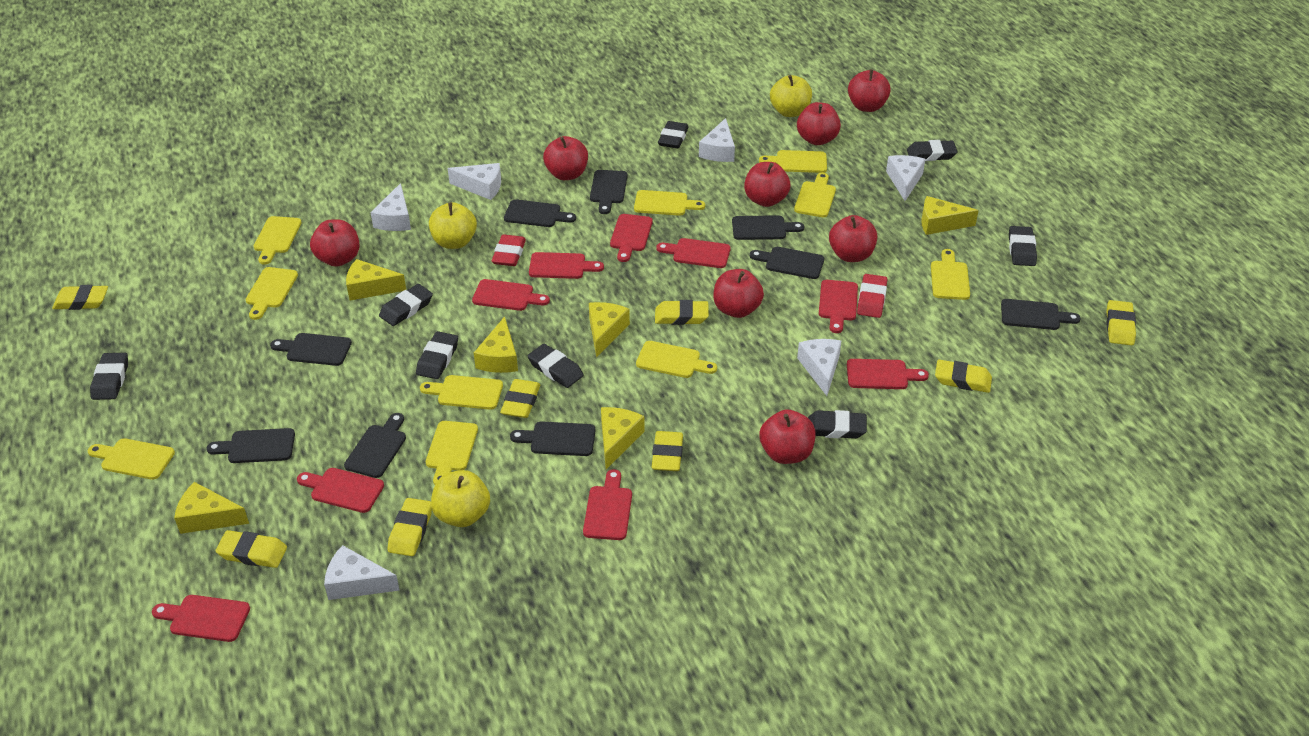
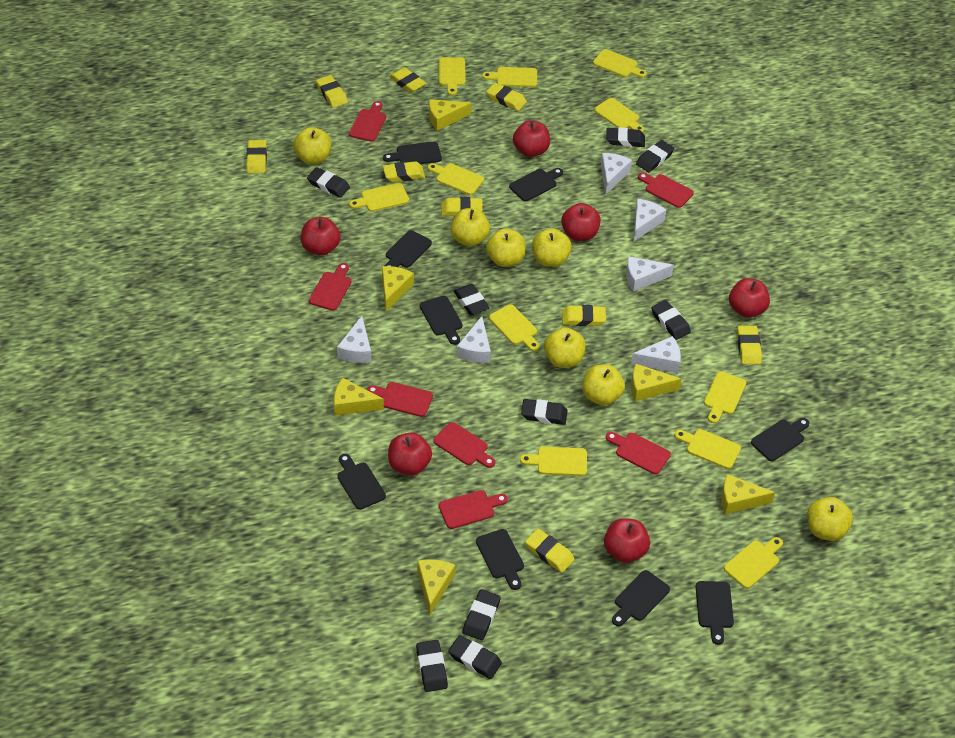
black eraser: [90,353,128,400] [379,284,433,326] [416,331,458,379] [528,344,584,388] [658,121,689,148] [808,410,867,439] [907,140,958,161] [1009,226,1037,266] = 8 -> [307,167,350,198] [416,640,448,692] [448,635,502,679] [453,284,489,315] [462,589,501,640] [521,399,568,425] [606,127,645,147] [636,140,674,172] [651,300,691,340] = 9
red apple: [310,219,359,267] [543,136,588,180] [713,269,764,318] [744,162,790,207] [759,409,816,464] [797,102,841,145] [829,215,877,262] [848,69,891,112] = 8 -> [301,217,341,256] [388,432,432,475] [513,120,550,157] [561,203,601,241] [604,518,650,563] [729,278,770,318] = 6
red cutting board: [152,595,250,642] [297,468,384,513] [472,279,550,311] [529,252,604,279] [583,469,632,540] [610,214,653,262] [656,238,731,268] [819,280,858,333] [847,359,929,389] = 9 -> [309,263,351,311] [349,101,386,142] [367,382,433,417] [433,422,495,468] [439,490,508,529] [606,432,671,474] [638,172,694,208] = 7
red eraser: [491,235,526,266] [857,274,887,318] = 2 -> none = 0
yellow apple: [429,202,477,249] [431,470,490,527] [770,75,812,117] = 3 -> [293,127,331,164] [451,208,490,246] [486,228,526,267] [532,228,572,267] [544,327,586,368] [582,364,625,406] [807,497,853,541] = 7
yellow cutting board: [88,438,175,480] [246,267,298,320] [254,216,302,265] [420,375,503,410] [426,421,478,485] [634,190,705,216] [636,341,717,378] [759,150,827,173] [794,173,836,217] [931,249,970,300] = 10 -> [349,183,409,212] [428,163,484,195] [439,57,466,96] [482,67,537,87] [489,304,540,351] [520,447,587,476] [593,49,647,78] [594,98,644,133] [674,429,741,469] [704,371,746,423] [724,537,783,589] = 11
yellow eraser: [52,285,108,310] [216,530,287,568] [388,498,432,556] [500,379,540,418] [652,431,683,471] [655,300,709,325] [935,360,992,393] [1106,300,1136,345] = 8 -> [246,140,267,173] [316,75,348,108] [383,161,425,182] [389,67,426,93] [441,197,483,216] [486,83,527,111] [525,529,575,573] [562,305,606,326] [737,325,762,364] = 9

